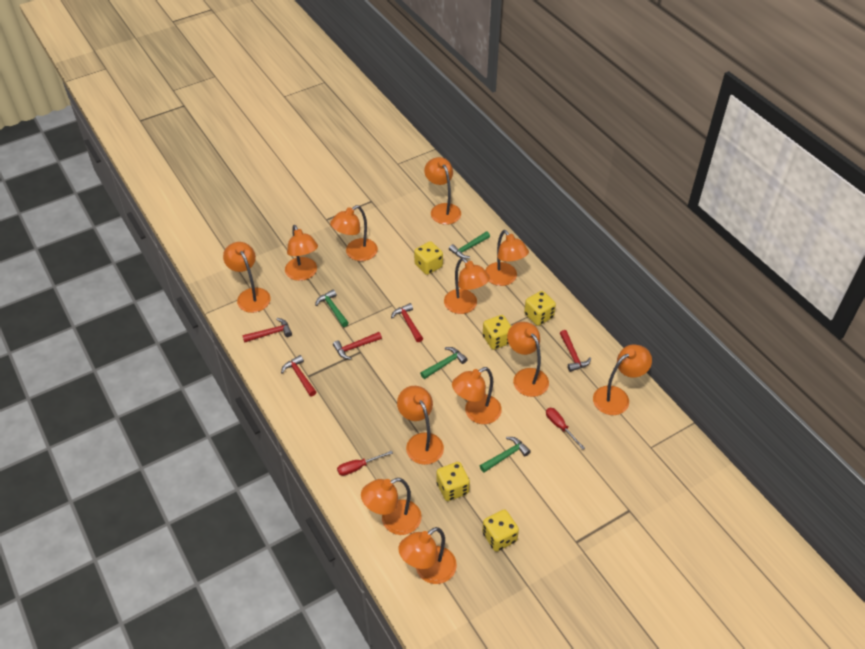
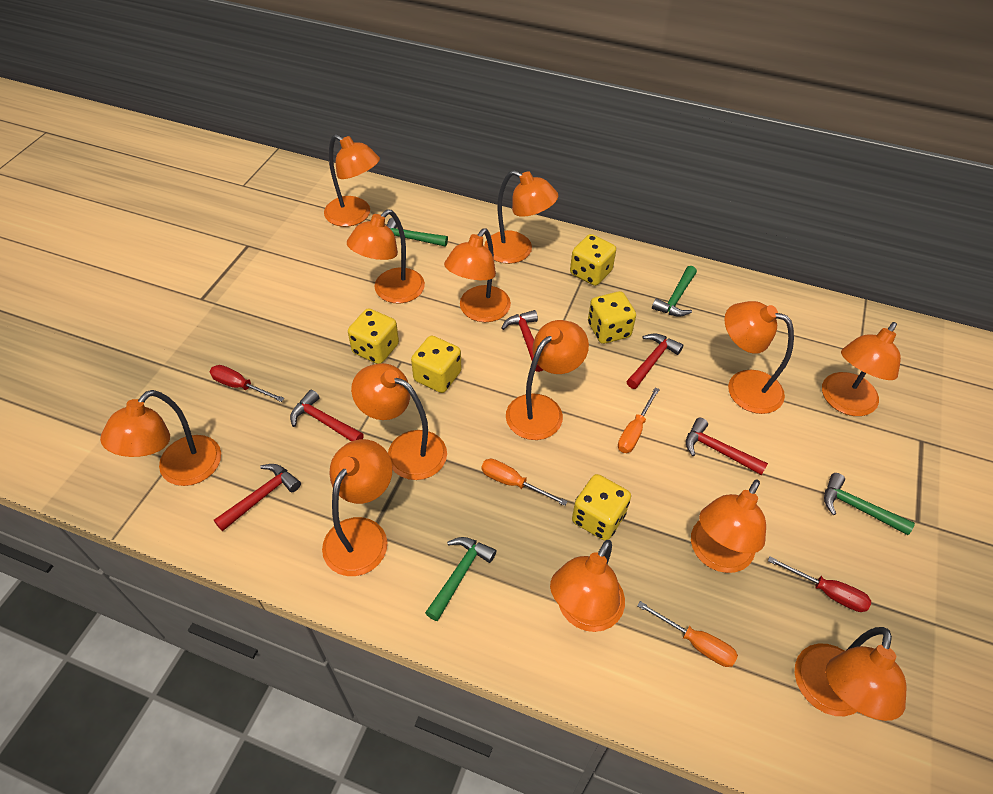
orange lamp: [223,242,271,313] [285,225,318,281] [330,205,378,261] [361,478,422,535] [397,386,444,465] [398,527,457,584] [424,157,461,225] [444,258,490,314] [452,367,502,424] [485,230,529,286] [507,322,549,397] [593,345,652,415] = 12 -> [100,390,221,486] [322,439,393,576] [324,134,380,227] [347,210,425,303] [351,363,447,480] [444,228,511,322] [484,170,558,264] [506,320,589,440] [550,540,625,632] [691,480,766,573] [724,301,794,414] [795,627,906,721] [822,322,901,416] = 13
orange screwdriver: none = 0 -> [481,459,568,506] [618,387,660,453] [637,601,738,667] = 3

